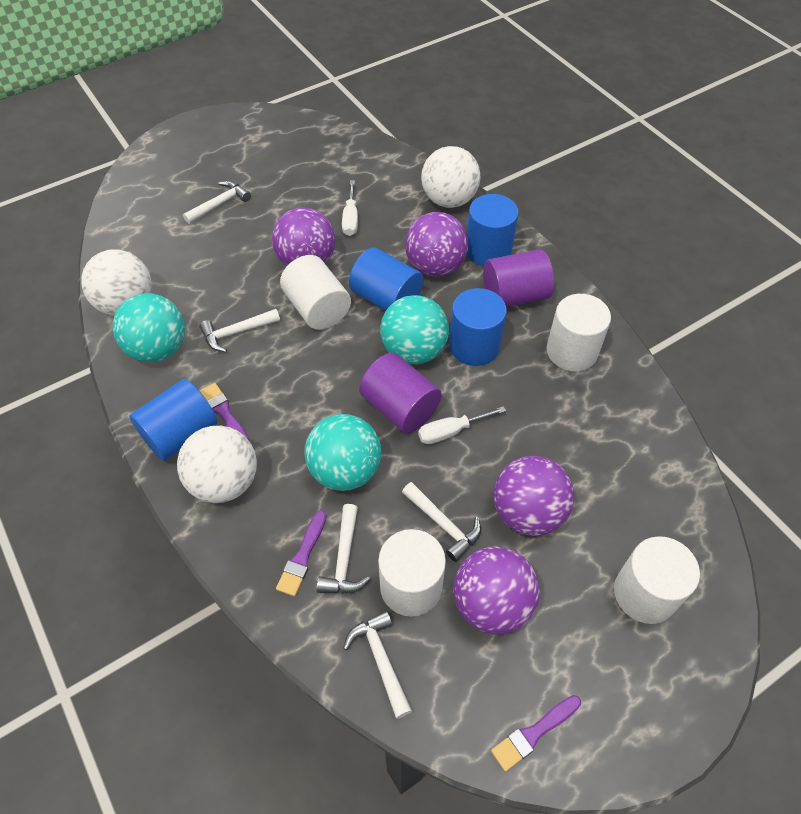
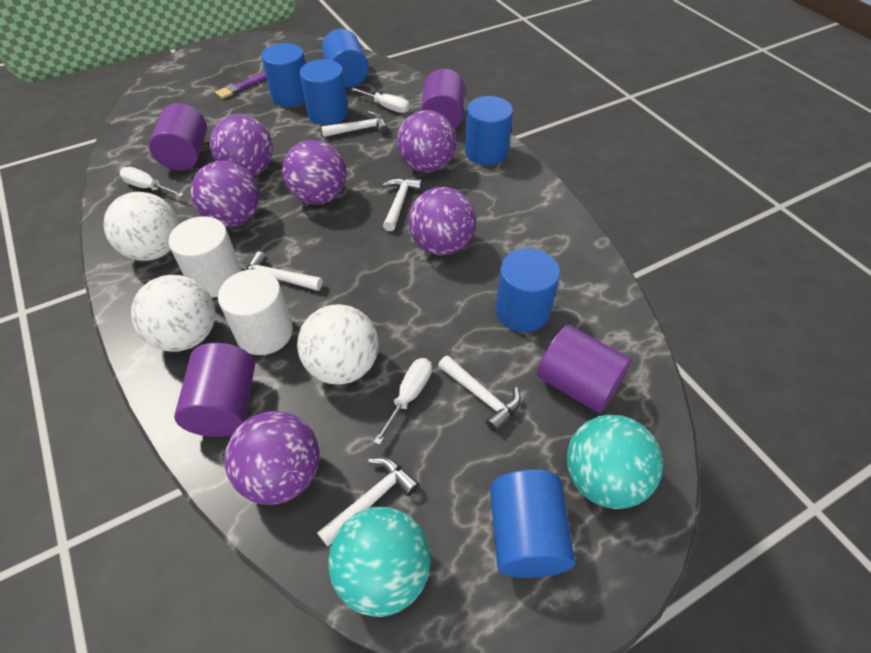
blue cylinder: [130,379,218,461] [349,247,423,311] [449,288,507,366] [467,194,519,266] = 4 -> [261,43,305,107] [299,59,348,125] [322,29,369,87] [465,96,513,165] [490,470,576,578] [495,248,560,332] = 6
purple ball: [272,207,335,266] [405,212,468,277] [453,546,540,634] [494,456,574,536] = 4 -> [191,161,259,227] [210,115,273,176] [225,411,320,505] [282,140,346,205] [397,110,456,173] [408,187,476,255] = 6
purple brush: [200,383,250,442] [276,510,327,597] [491,695,581,772] = 3 -> [215,72,267,99] = 1
purple cylinder: [359,353,442,433] [483,249,554,307] = 2 -> [149,103,207,171] [174,343,255,437] [421,69,465,129] [537,325,632,413] = 4
turquoise ball: [113,293,185,362] [304,414,381,491] [380,295,449,364] = 3 -> [328,507,431,617] [567,415,663,509] = 2
white cylinder: [280,255,351,330] [378,529,446,617] [547,294,611,371] [614,536,700,624] = 4 -> [168,216,242,298] [218,269,293,355] = 2
white screwdriver: [342,180,358,236] [418,406,506,444] = 2 -> [120,167,184,197] [350,88,410,113] [374,358,432,445] = 3

